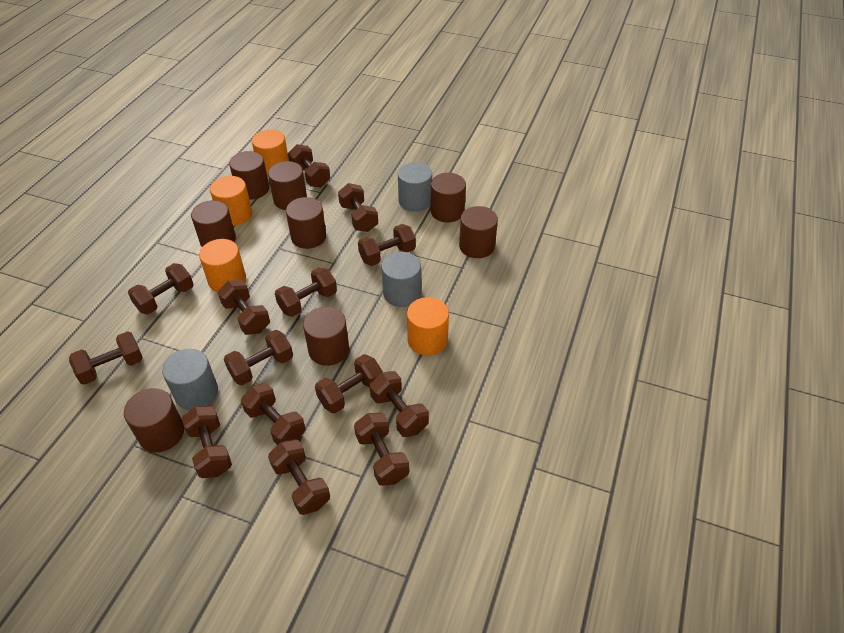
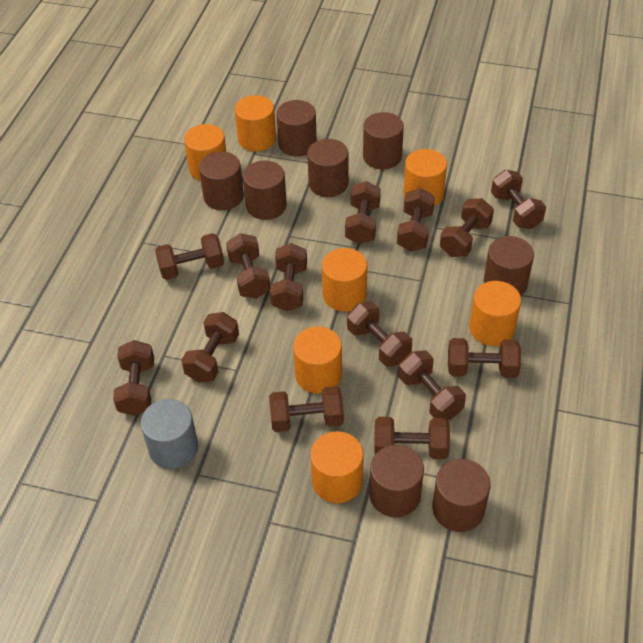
grey cylinder: [162,349,218,410] [381,252,421,307] [398,162,432,212] = 3 -> [141,399,198,469] = 1
orange cylinder: [199,239,246,292] [210,176,252,226] [252,130,289,176] [407,297,449,356] = 4 -> [184,124,226,181] [235,95,276,151] [293,326,342,394] [310,431,364,503] [322,248,367,312] [403,149,447,206] [469,281,521,346] = 7

